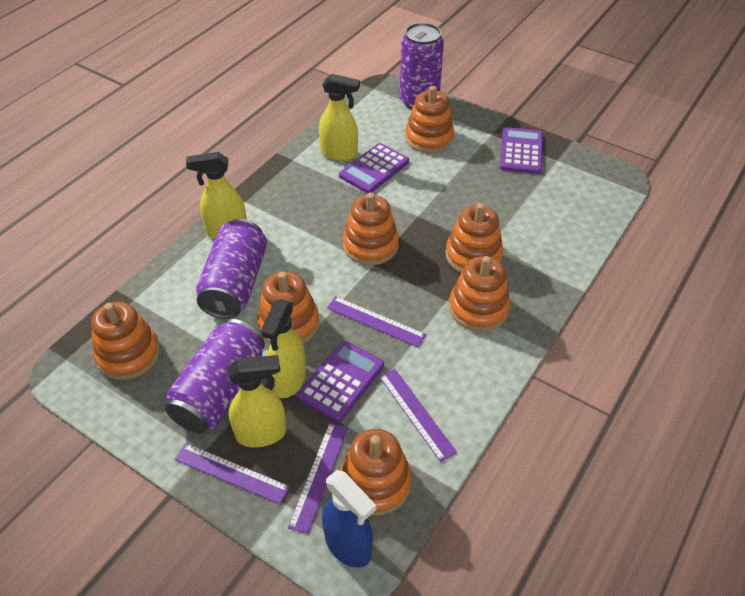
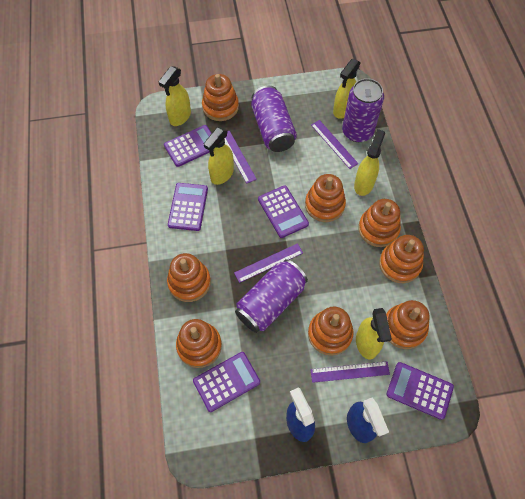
blue spray bottle: [322,470,376,568] = 1 -> [286,388,315,442] [347,398,389,443] = 2
orange stacking toy: [91,302,160,380] [257,271,319,344] [340,429,412,516] [343,193,399,265] [405,86,455,153] [446,203,503,273] [449,256,510,332] = 7 -> [167,253,211,302] [176,319,222,368] [202,74,239,121] [305,174,346,222] [308,307,354,356] [358,199,401,247] [379,235,424,283] [386,300,430,349] = 8
purple calculator: [297,341,384,422] [339,143,409,194] [500,127,543,174] = 3 -> [164,125,212,167] [168,183,208,231] [193,352,260,412] [258,185,309,238] [386,362,454,420] = 5
yellow spray bottle: [186,152,247,239] [227,355,287,447] [261,300,306,398] [319,74,360,161] = 4 -> [158,66,191,126] [204,127,234,185] [333,59,361,119] [354,129,385,196] [356,308,392,360] = 5

